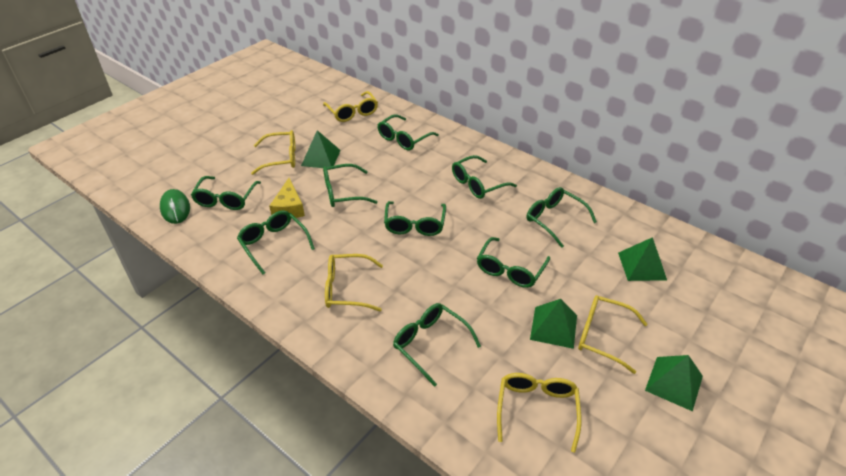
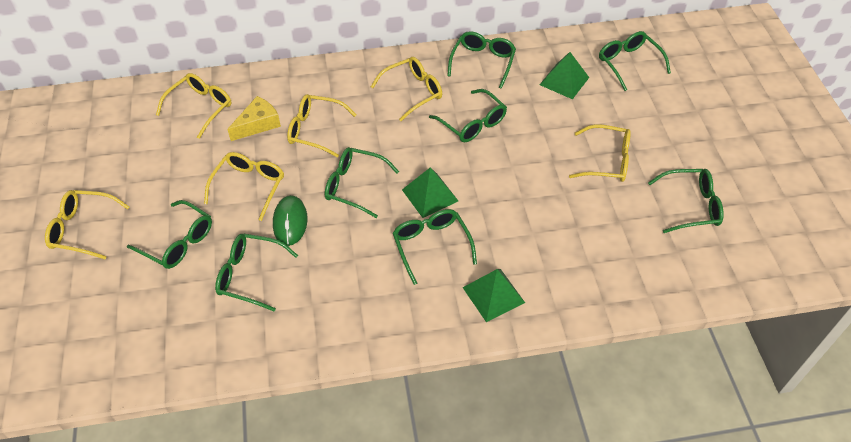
green glasses: [191,176,261,210] [237,210,315,275] [323,164,377,207] [378,114,439,151] [384,201,446,236] [393,303,481,387] [452,155,517,199] [477,237,550,288] [526,187,597,248] = 9 -> [127,200,212,269] [215,234,298,311] [325,147,399,218] [393,209,477,285] [429,89,507,142] [447,31,516,89] [599,31,671,91] [648,169,724,233] = 8
green pyramid: [301,130,341,168] [530,299,577,349] [618,237,667,281] [645,355,703,411] = 4 -> [402,167,458,218] [462,269,525,322] [540,52,589,99] = 3
yellow glasses: [251,130,296,175] [323,91,378,122] [325,254,383,311] [497,373,581,453] [578,295,648,374] = 5 -> [45,190,129,259] [156,73,232,139] [204,152,284,221] [287,94,356,158] [371,57,442,121] [569,124,631,182] = 6

